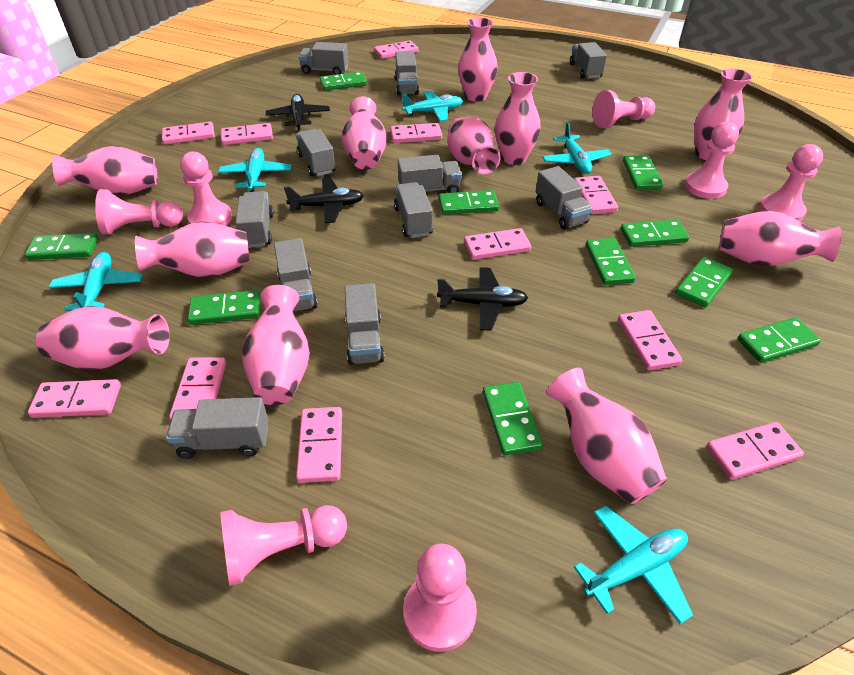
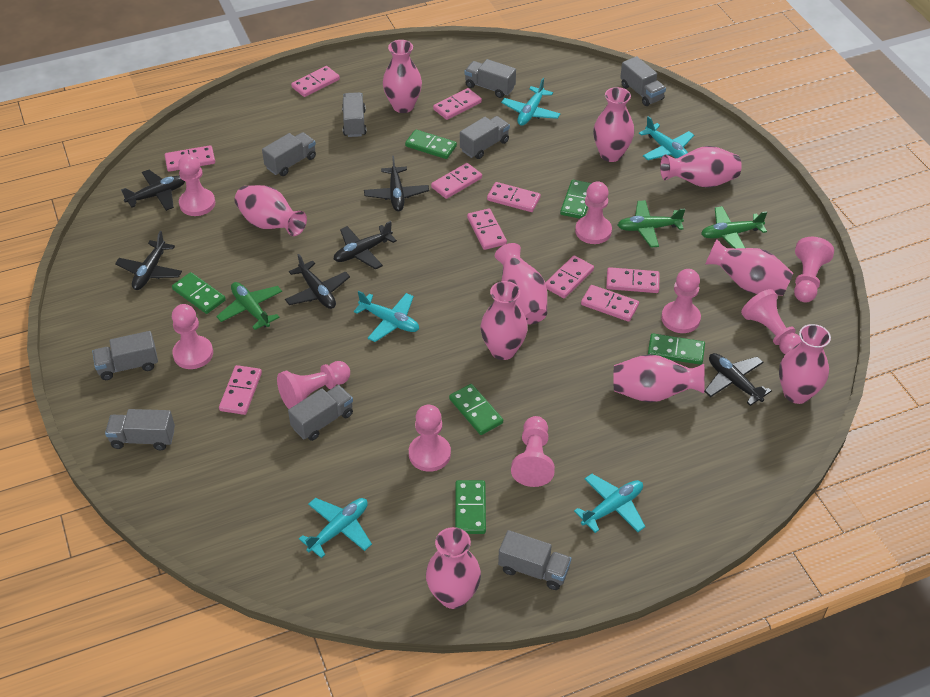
black plane: [266,94,330,130] [284,178,364,223] [437,267,528,331] = 3 -> [115,231,182,290] [121,170,185,211] [285,254,350,309] [334,221,397,270] [364,156,429,211] [704,353,772,406] = 6
green domino: [25,233,99,260] [188,290,260,325] [320,72,367,90] [439,190,499,215] [483,382,543,455] [586,238,636,285] [621,220,689,247] [623,155,663,190] [675,257,733,308] [738,317,821,363] = 10 -> [172,272,226,314] [405,129,457,159] [449,384,503,435] [455,480,486,534] [560,180,592,219] [648,333,705,365] = 6
green plane: none = 0 -> [216,282,282,330] [618,200,685,248] [701,206,767,248] = 3
grey truck: [166,397,268,459] [236,191,274,248] [274,238,318,311] [296,129,336,176] [298,42,349,75] [345,283,385,365] [394,182,433,238] [395,51,419,95] [398,155,462,193] [536,166,592,230] [570,42,607,79] = 11 -> [92,331,158,380] [105,409,175,450] [262,132,316,176] [288,385,353,441] [342,92,367,137] [460,116,510,159] [464,59,516,98] [498,530,571,590] [620,56,666,106] = 9
pink domino: [28,379,121,418] [162,122,215,145] [169,357,226,421] [221,123,273,145] [296,407,342,483] [374,41,418,59] [390,123,442,143] [464,228,531,260] [574,176,618,214] [618,310,682,370] [706,422,804,480] = 11 -> [165,145,215,172] [219,365,262,415] [291,66,340,97] [431,163,482,199] [433,88,482,120] [467,209,507,250] [487,182,541,212] [545,255,594,298] [581,285,639,322] [606,267,660,293] = 10
pink pawn: [95,189,183,234] [180,152,232,226] [220,505,347,586] [403,544,477,652] [592,90,655,128] [685,122,739,199] [759,144,823,221] = 7 -> [172,304,213,369] [178,154,215,216] [277,361,350,409] [409,405,451,472] [511,416,555,487] [575,181,612,244] [661,269,701,333] [741,289,801,354] [794,237,834,302] = 9
pink vase: [36,306,170,370] [52,146,157,196] [135,221,249,278] [242,285,310,405] [342,96,387,170] [447,117,500,175] [458,17,498,102] [495,72,540,165] [546,367,667,504] [694,68,752,160] [719,211,841,266] = 11 -> [234,185,307,236] [383,40,422,113] [426,527,481,609] [480,281,528,360] [495,243,547,324] [593,87,634,162] [613,354,704,402] [660,146,742,188] [705,239,793,296] [779,324,831,404] = 10

